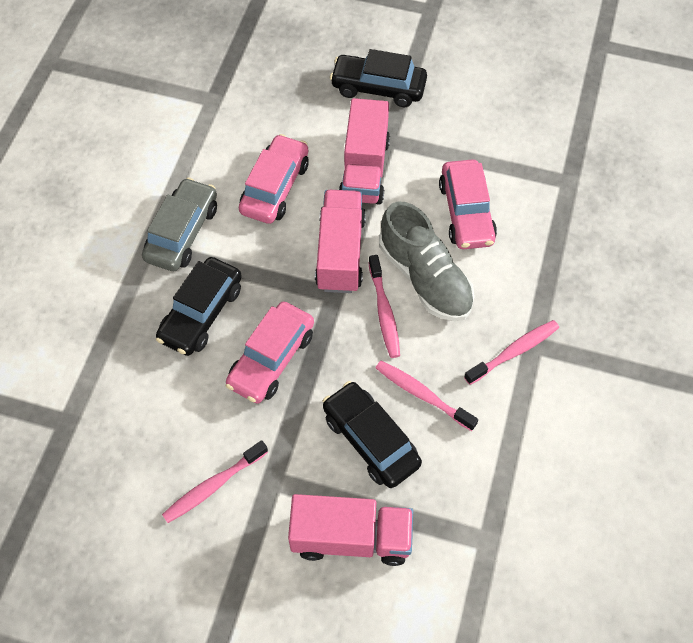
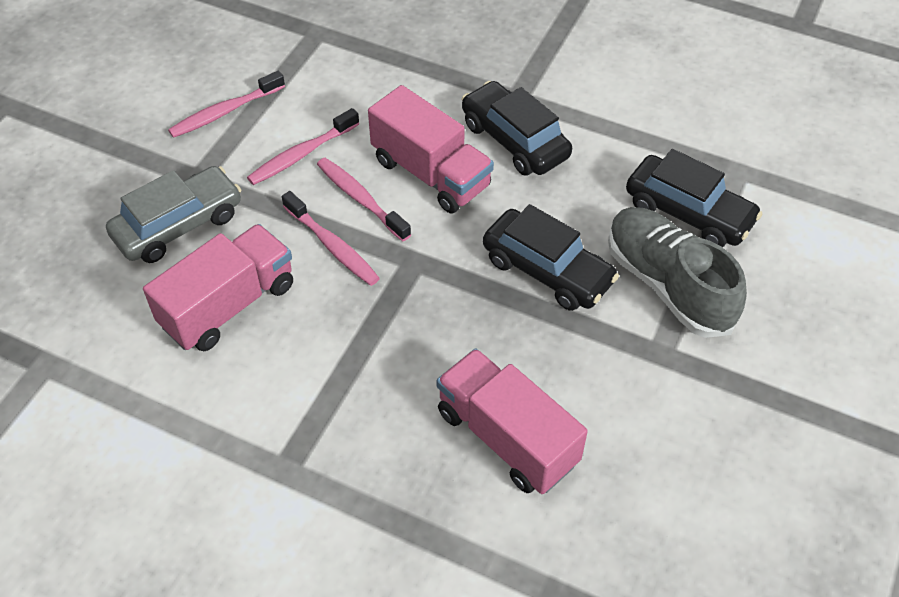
pink car: [226,301,314,404] [239,134,309,224] [439,159,497,249] = 3 -> none = 0

